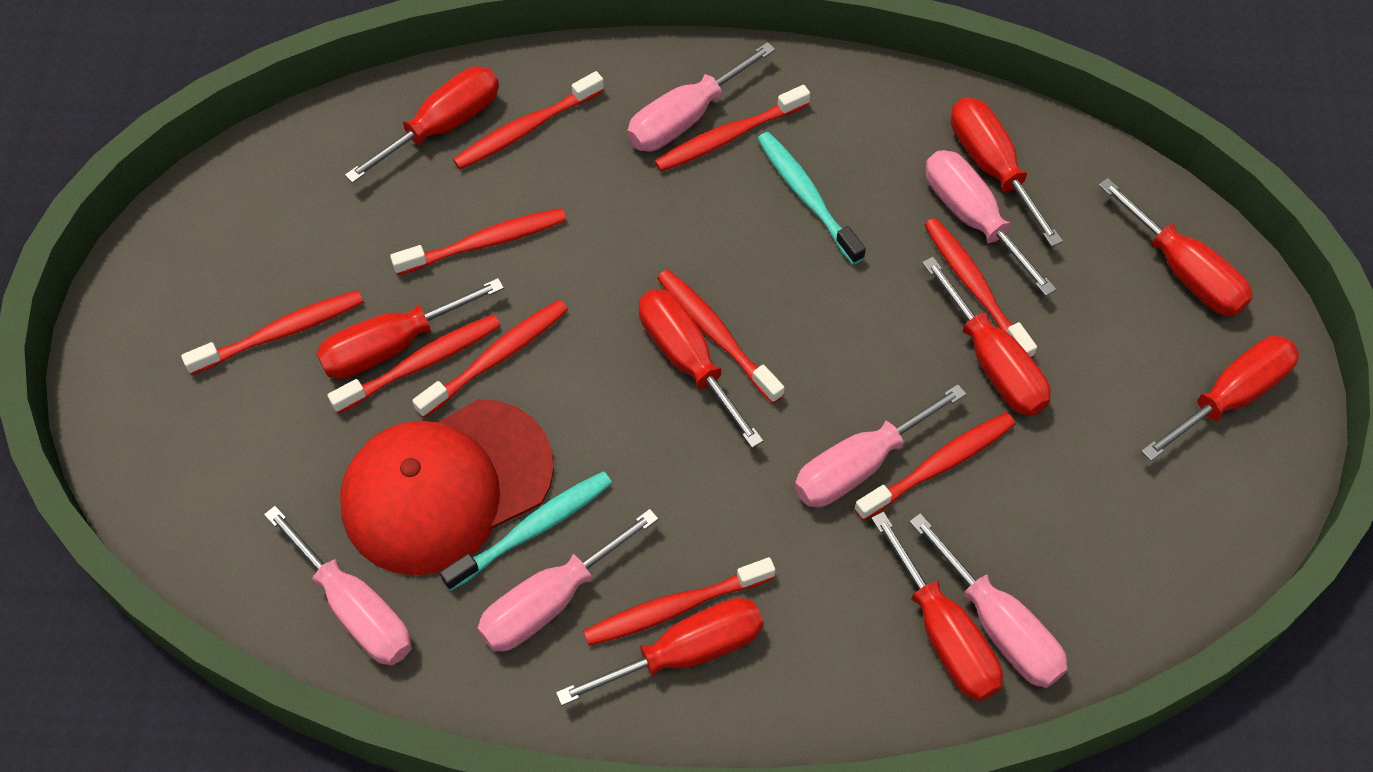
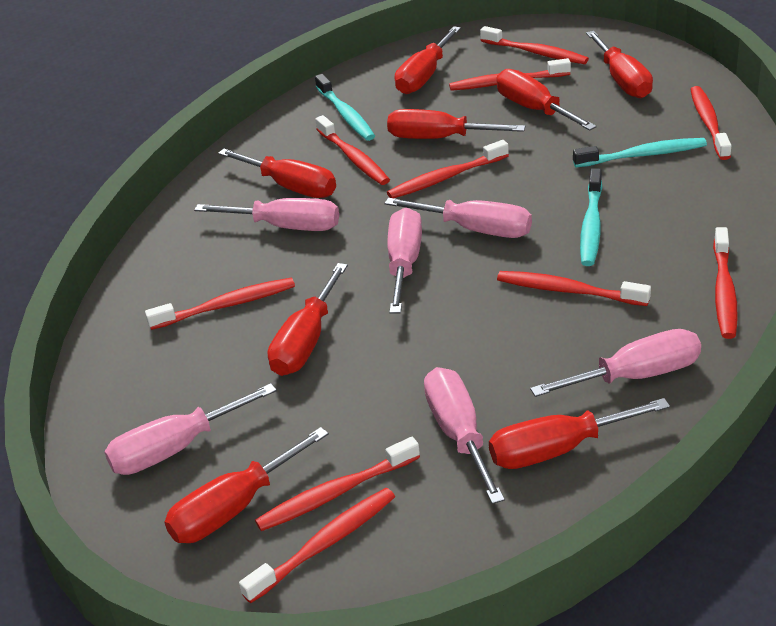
red cap: [340,399,554,575] = 1 -> none = 0
red screwdriver: [316,278,504,379] [345,66,499,183] [556,598,763,706] [639,289,764,448] [871,512,1003,702] [922,257,1051,416] [951,97,1063,247] [1098,178,1253,317] [1141,336,1299,461] = 9 -> [164,427,329,543] [218,149,336,198] [268,263,348,376] [387,109,525,139] [395,26,461,94] [489,398,670,469] [496,69,597,131] [586,31,653,98] = 8
turquoise toothbrush: [440,471,612,591] [757,132,866,265] = 2 -> [315,74,375,141] [573,138,707,167] [580,168,602,266] = 3

